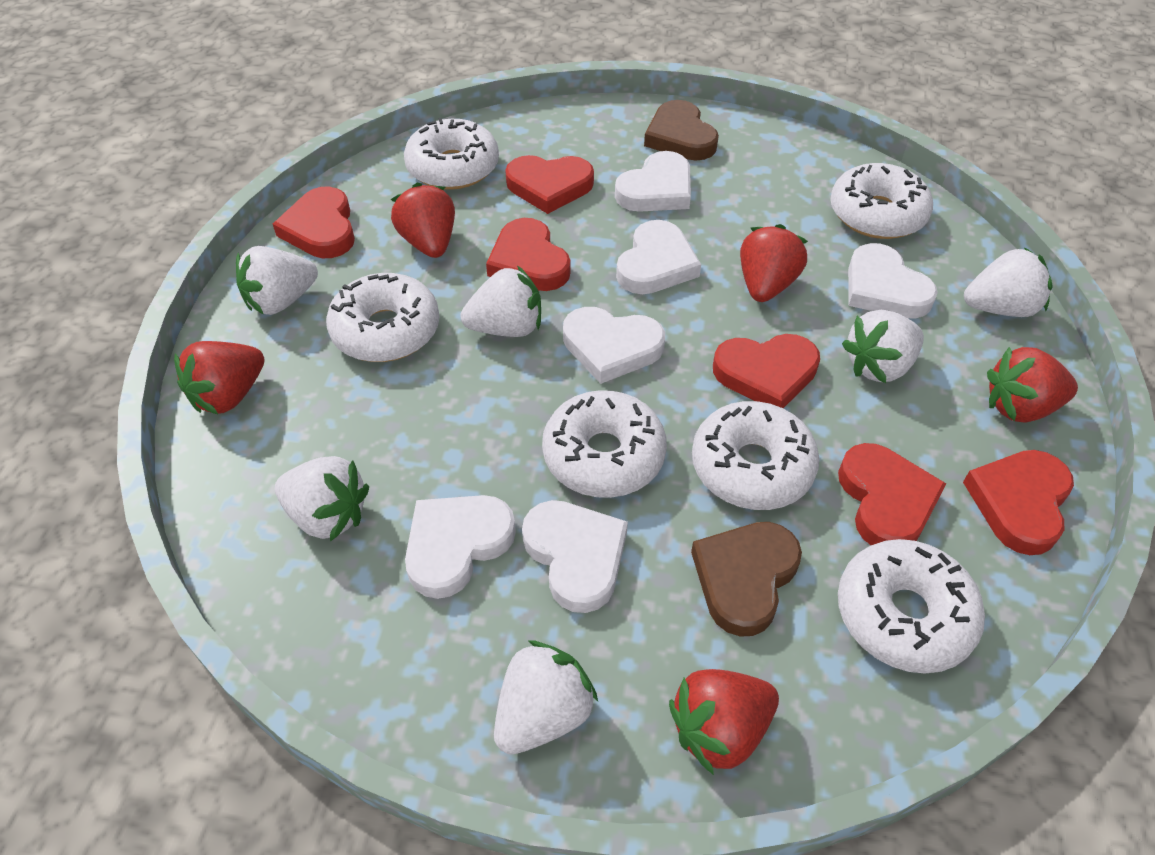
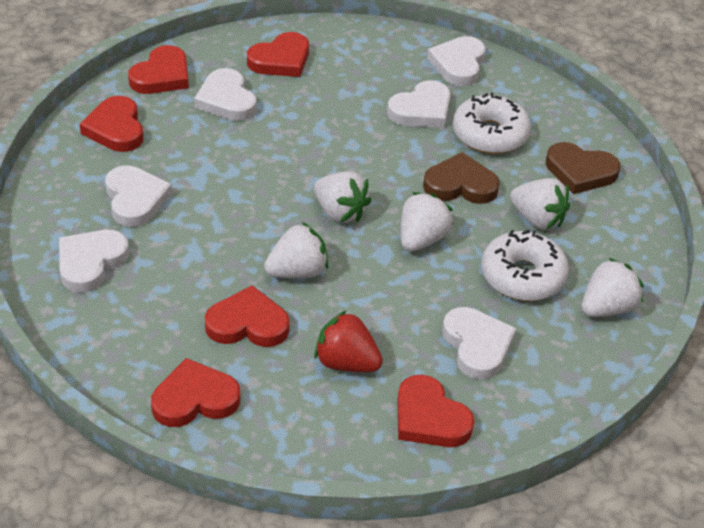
red strawberry: [174,341,265,415] [391,182,455,258] [669,669,779,775] [740,224,808,302] [987,347,1078,423] = 5 -> [314,310,383,372] = 1
white donut: [326,273,440,362] [404,118,499,190] [542,390,667,498] [692,401,819,510] [830,163,933,239] [838,539,985,674] = 6 -> [453,93,531,154] [481,230,569,301] = 2
white strawberry: [236,246,318,315] [274,456,369,541] [461,266,541,337] [494,640,598,755] [842,310,924,383] [964,247,1053,317] = 6 -> [264,222,329,278] [314,171,372,223] [401,192,453,252] [510,178,570,230] [582,258,644,317] = 5

